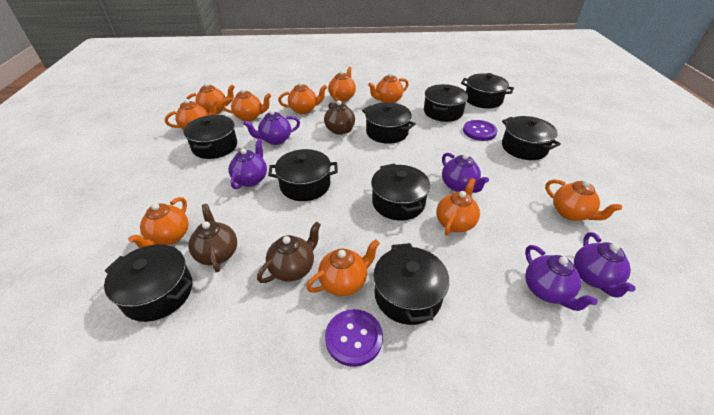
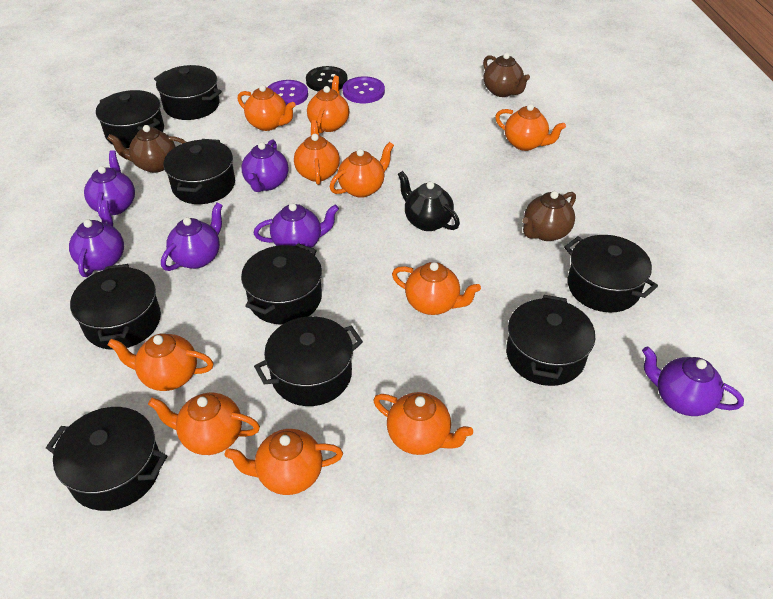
black button: none = 0 -> [306,66,348,91] = 1
black teapot: none = 0 -> [398,171,460,231] = 1
purple teapot: [229,138,267,189] [243,110,300,145] [442,153,489,193] [525,245,598,311] [574,232,636,297] = 5 -> [69,200,124,277] [84,150,135,218] [161,203,223,271] [241,139,289,192] [254,203,339,248] [642,347,744,416] = 6

